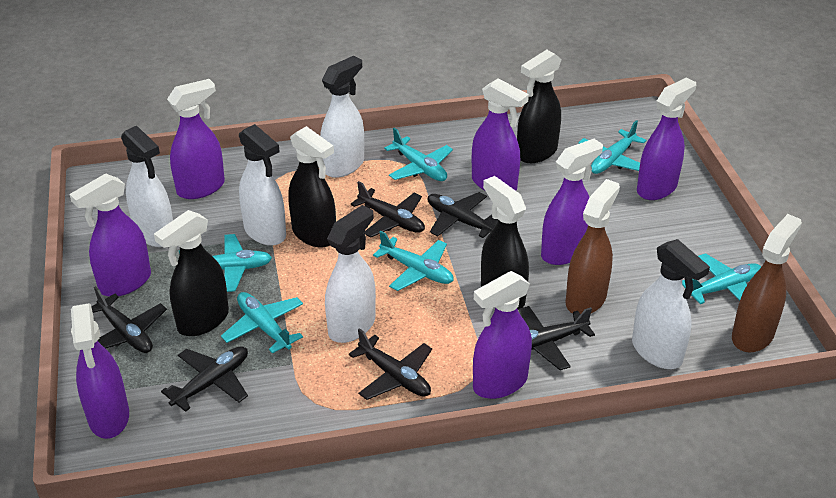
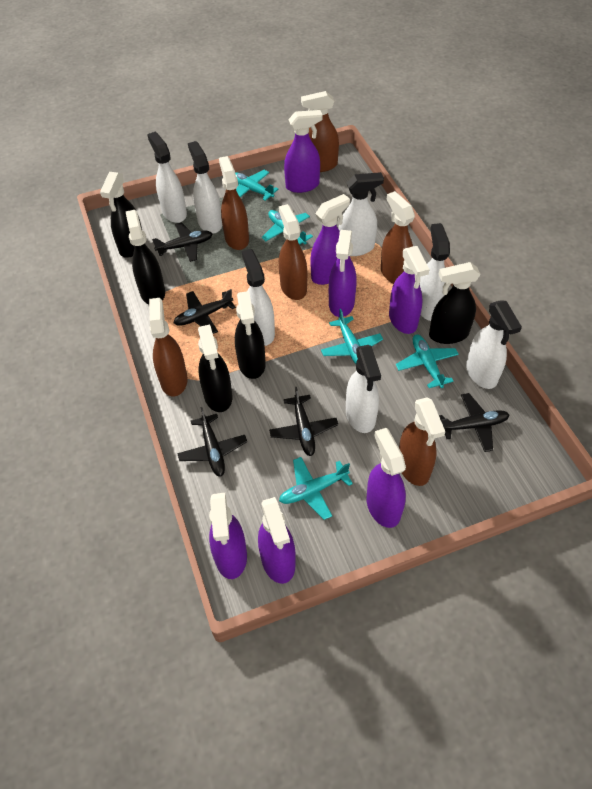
black plane: [91,286,167,353] [161,346,248,412] [349,328,432,400] [351,181,425,237] [428,192,498,238] [519,306,595,370] = 6 -> [152,222,213,262] [174,289,236,334] [177,407,247,477] [269,387,338,456] [439,393,509,452] = 5
black spray bottle: [154,210,229,336] [288,126,336,247] [481,176,529,310] [517,50,562,163] = 4 -> [100,172,142,258] [126,210,165,304] [198,324,232,412] [235,291,266,379] [429,262,481,344] = 5
brown spray bottle: [565,179,620,314] [732,214,802,353] = 2 -> [149,298,188,396] [219,156,249,250] [279,204,307,300] [301,91,339,172] [381,191,415,284] [399,397,445,486] = 6
turquoise plane: [179,234,272,292] [221,292,303,353] [373,231,454,291] [384,128,453,181] [578,120,646,174] [682,253,761,304] = 6 -> [235,170,278,201] [262,210,313,245] [279,457,353,520] [321,309,383,364] [396,334,459,388] = 5
white spray bottle: [121,126,173,247] [239,124,286,246] [320,56,364,178] [325,205,376,343] [632,239,710,369] = 5 -> [147,132,187,223] [188,141,222,234] [242,249,275,346] [338,172,384,256] [346,345,381,433] [419,223,450,321] [466,301,522,389] = 7

